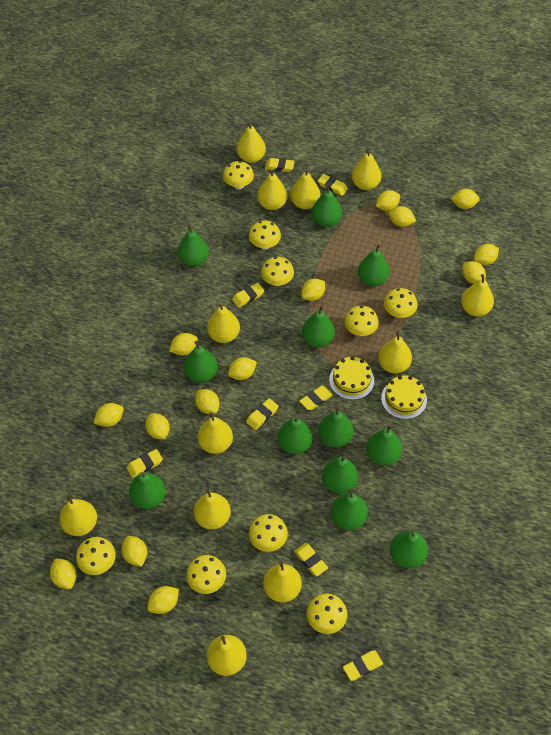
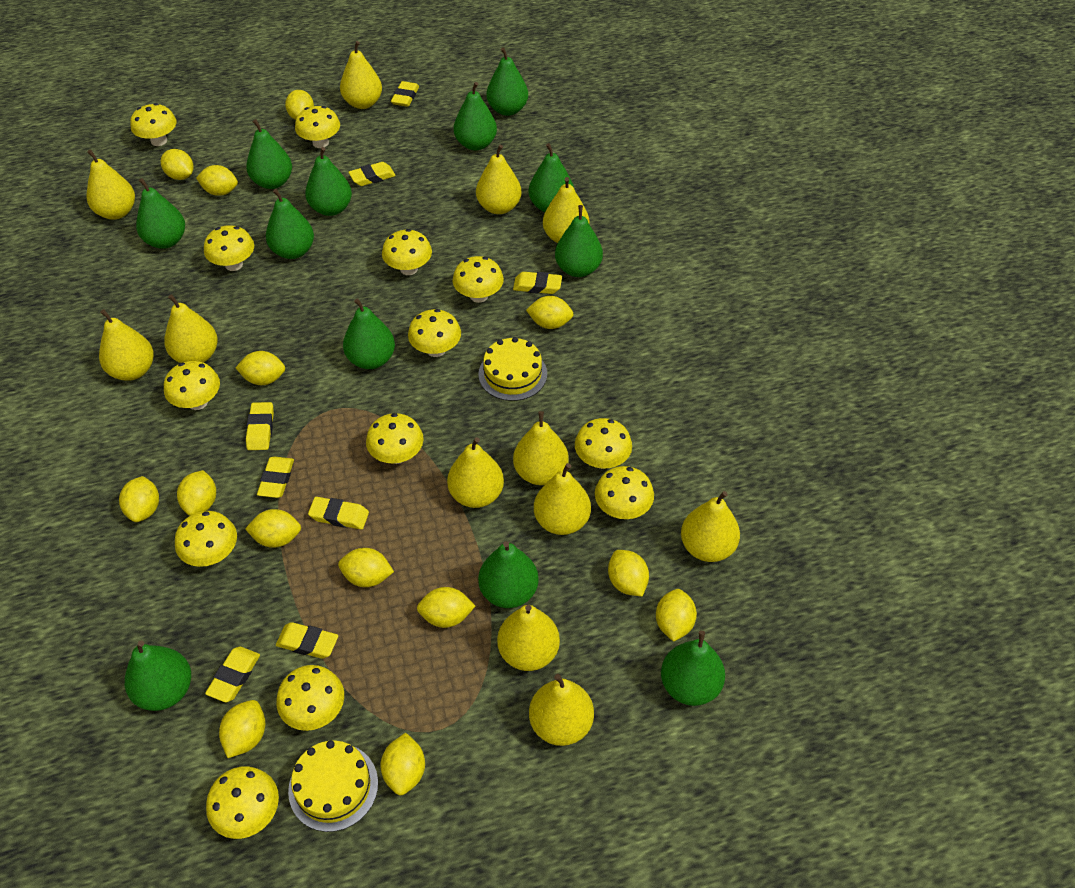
yellow mushroom: [76,537,116,575] [186,555,226,594] [223,161,254,189] [249,221,281,250] [249,514,288,552] [261,257,294,286] [307,594,347,634] [344,306,379,336] [384,288,418,318] = 9 -> [130,103,177,146] [164,361,220,410] [175,511,237,567] [204,225,254,271] [206,767,279,839] [276,665,344,731] [295,106,340,148] [366,413,424,464] [382,229,432,275] [408,309,461,357] [453,256,504,303] [575,418,632,469] [595,466,654,519] = 13

